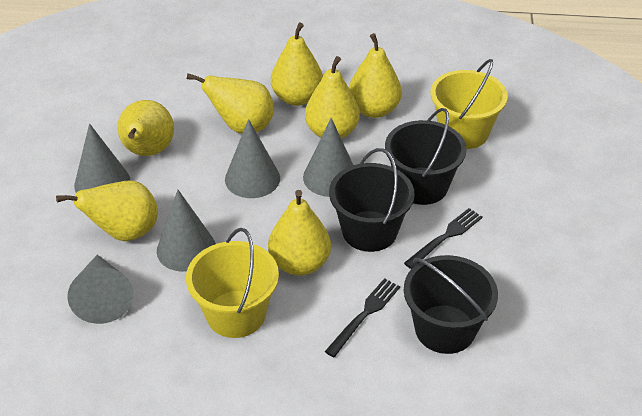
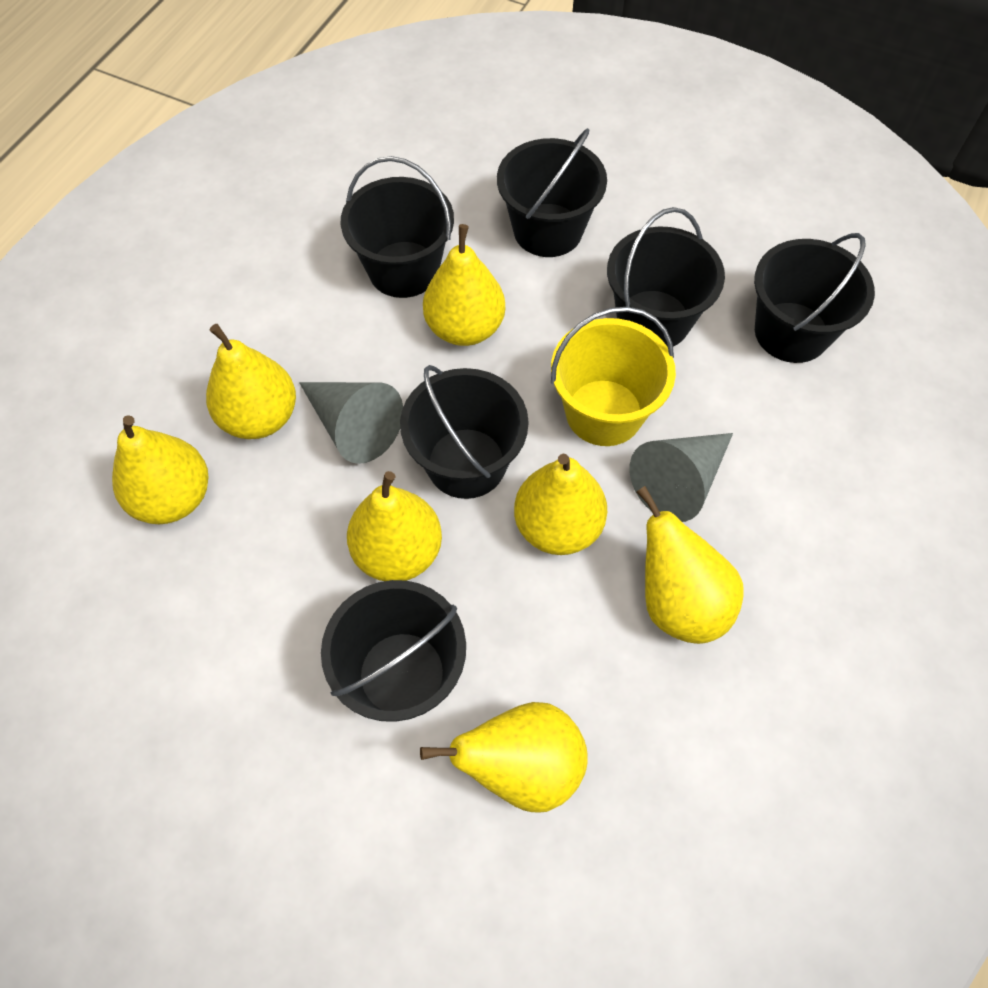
black bucket: [329,148,414,252] [385,108,467,205] [404,255,498,354] = 3 -> [321,580,466,722] [341,156,454,298] [400,365,529,499] [497,128,607,257] [607,207,725,347] [754,233,875,363] = 6
black fork: [325,278,400,357] [404,208,483,269] = 2 -> none = 0
grey cone: [67,255,134,324] [74,123,130,193] [157,190,216,272] [225,119,280,198] [303,118,353,197] = 5 -> [299,382,403,464] [630,433,733,522] = 2
yellow bucket: [186,228,279,338] [430,59,508,149] = 2 -> [551,307,676,446] = 1

